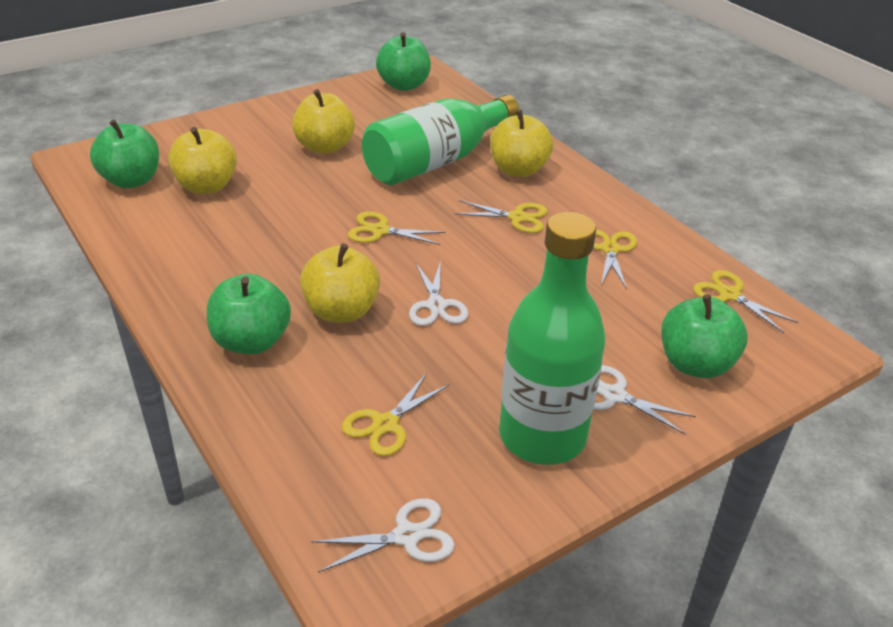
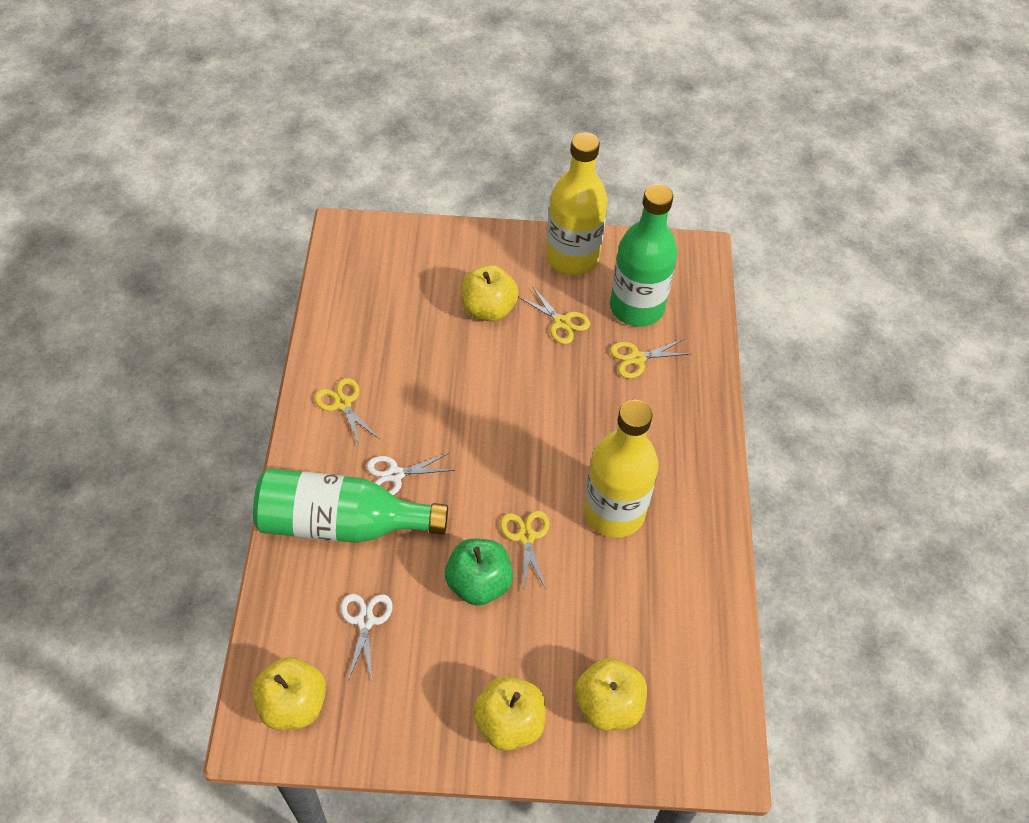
green apple: [90,119,159,188] [207,274,291,354] [376,32,431,91] [661,294,748,378] = 4 -> [445,539,513,606] = 1
white scissors: [311,498,455,573] [409,260,468,326] [594,365,696,435] = 3 -> [340,594,393,682] [366,453,455,495] = 2
yellow bottle: none = 0 -> [546,132,608,276] [583,400,659,538] = 2
yellow scissors: [342,372,449,456] [348,212,446,245] [454,200,548,233] [593,229,637,289] [693,270,798,333] = 5 -> [314,378,379,446] [500,511,550,591] [519,286,590,344] [610,339,691,378] = 4

